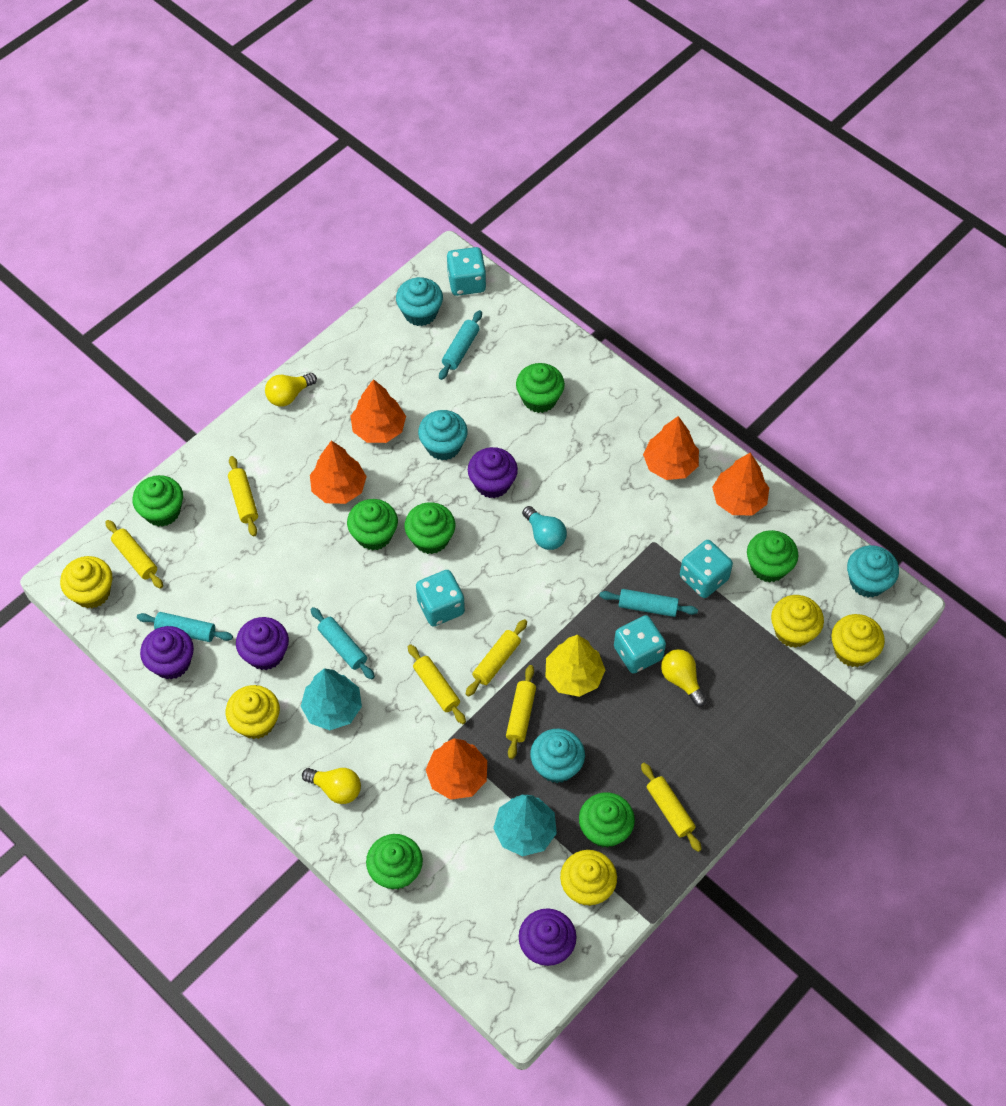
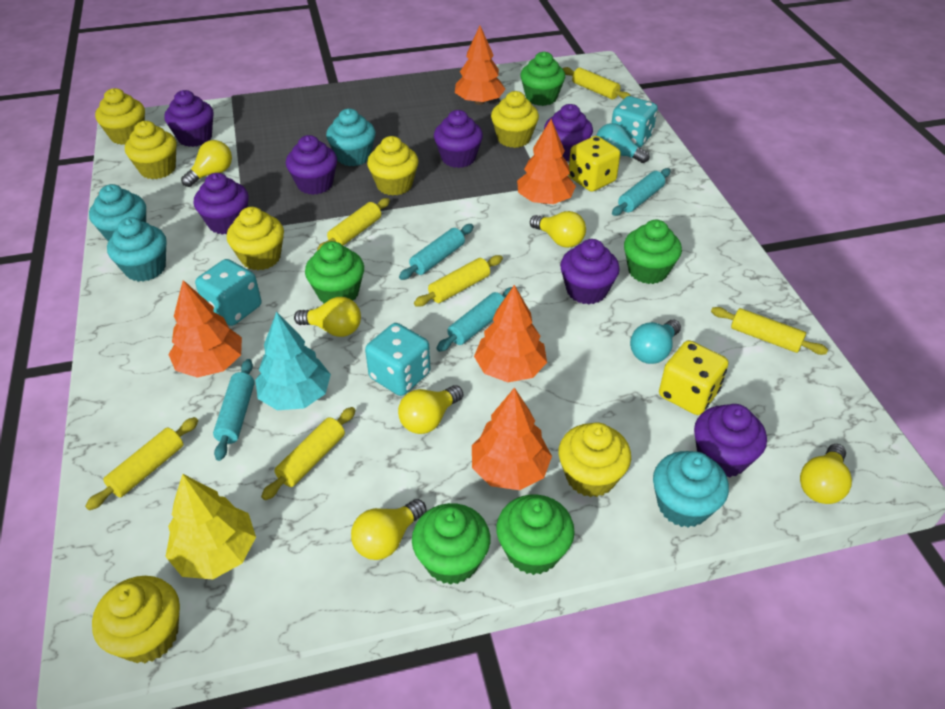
green cupcake: [132,475,183,527] [347,499,398,551] [366,834,423,890] [405,502,455,554] [516,363,565,413] [579,792,635,848] [747,530,798,582] = 7 -> [305,241,364,304] [412,503,491,585] [496,495,575,575] [520,51,565,106] [624,220,682,284] = 5
purple cupcake: [140,626,194,680] [236,617,289,670] [468,447,518,498] [518,908,577,966] = 4 -> [164,90,214,147] [194,173,249,235] [286,135,337,195] [434,110,483,168] [544,104,593,161] [560,239,620,304] [694,404,767,477] = 7
turquoise dice: [416,570,465,626] [447,247,486,296] [614,615,666,674] [680,540,733,598] = 4 -> [195,259,261,326] [365,323,430,396] [611,96,658,148] = 3
turquoise light bulb: [522,506,567,550] = 1 -> [596,123,649,163] [630,320,681,364] = 2
turquoise tree: [301,668,362,730] [493,794,557,856] = 2 -> [255,312,331,410] = 1
yellow cupcake: [60,556,112,608] [226,685,280,739] [560,850,617,906] [771,595,824,648] [831,614,885,667] = 5 -> [92,576,180,663] [95,88,145,145] [125,121,177,179] [227,207,284,270] [367,136,419,196] [491,91,539,148] [558,422,631,497] = 7
yellow dice: none = 0 -> [569,136,621,192] [659,340,728,415] = 2
yellow light bulb: [265,373,317,406] [302,768,361,804] [661,649,707,707] = 3 -> [181,140,232,187] [294,297,361,337] [351,499,426,560] [398,385,463,434] [530,211,586,248] [800,444,852,504] = 6

